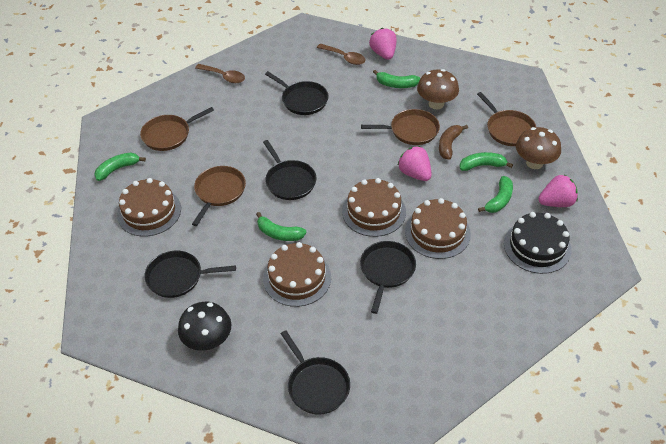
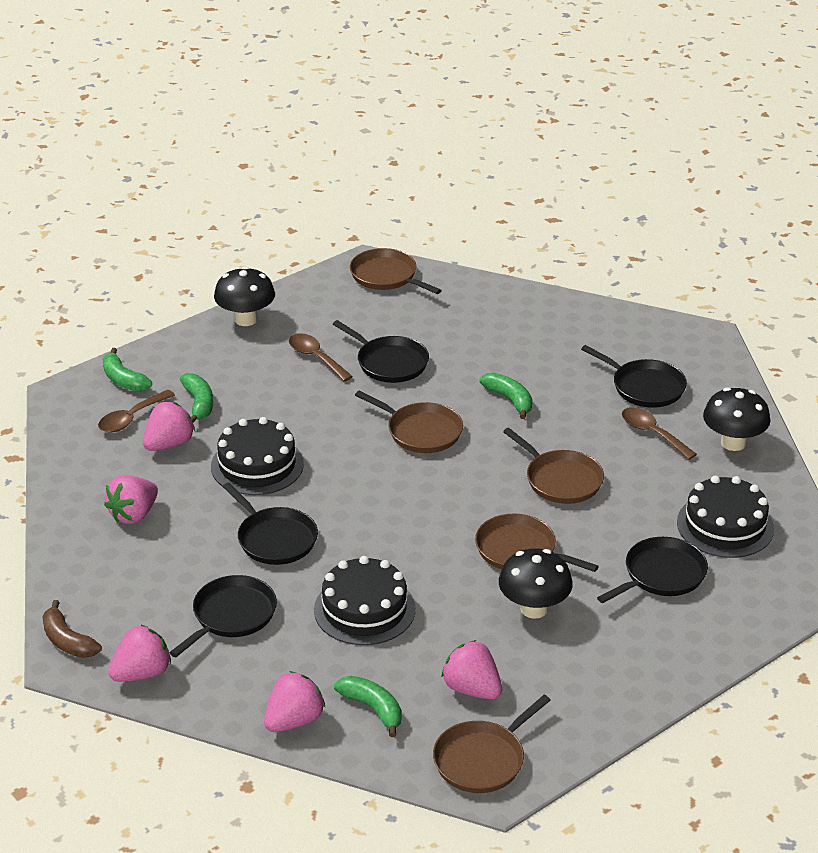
black cake: [504,212,572,274] = 1 -> [211,417,304,495] [314,556,415,645] [677,475,774,558] = 3
black mushroom: [178,302,231,351] = 1 -> [214,266,275,326] [499,548,573,619] [703,387,771,451] = 3
brown cake: [117,178,181,237] [263,242,331,307] [342,178,406,237] [405,198,471,259] = 4 -> none = 0
brown mushroom: [417,69,459,109] [516,127,561,169] = 2 -> none = 0
brown pan: [140,107,214,151] [192,166,246,226] [361,109,440,145] [477,92,536,146] = 4 -> [350,248,442,294] [355,390,463,453] [433,695,551,793] [475,514,599,572] [503,428,604,504] = 5
brown spoon: [195,64,245,83] [317,44,366,65] = 2 -> [98,390,175,433] [289,333,353,382] [622,407,697,460] = 3
green banana: [94,153,146,181] [256,212,307,241] [373,70,420,88] [460,152,513,171] [478,176,513,213] = 5 -> [103,348,152,392] [180,373,213,422] [334,676,402,737] [480,373,533,419] = 4
pink strawberry: [369,28,397,60] [398,146,431,181] [538,174,578,207] = 3 -> [104,475,158,524] [108,625,171,682] [143,402,195,451] [264,671,325,732] [442,640,502,699] = 5

